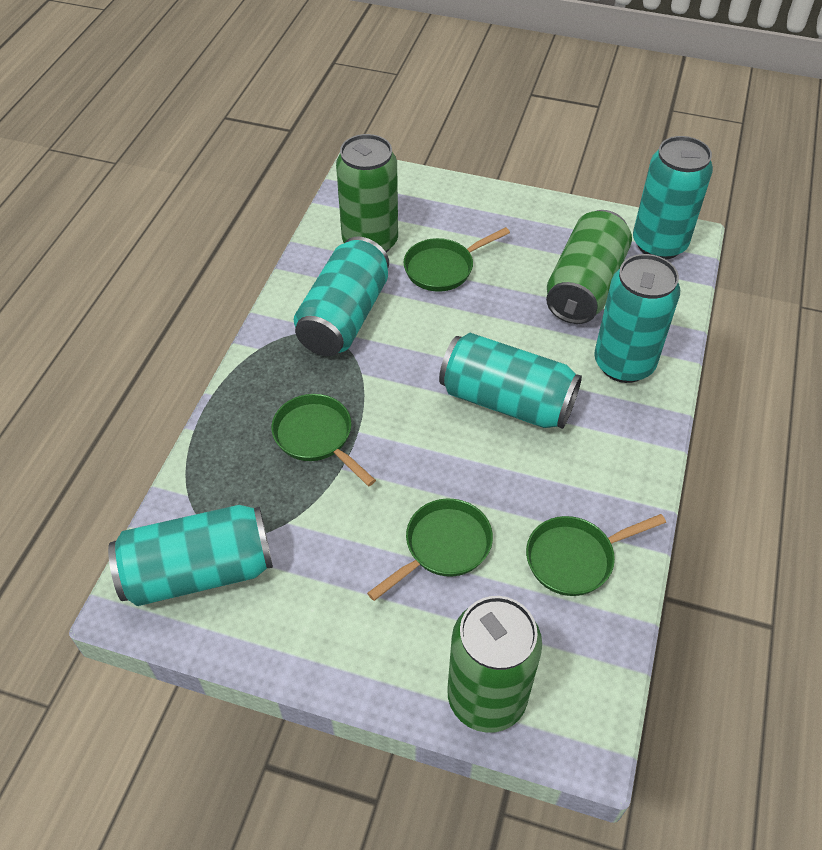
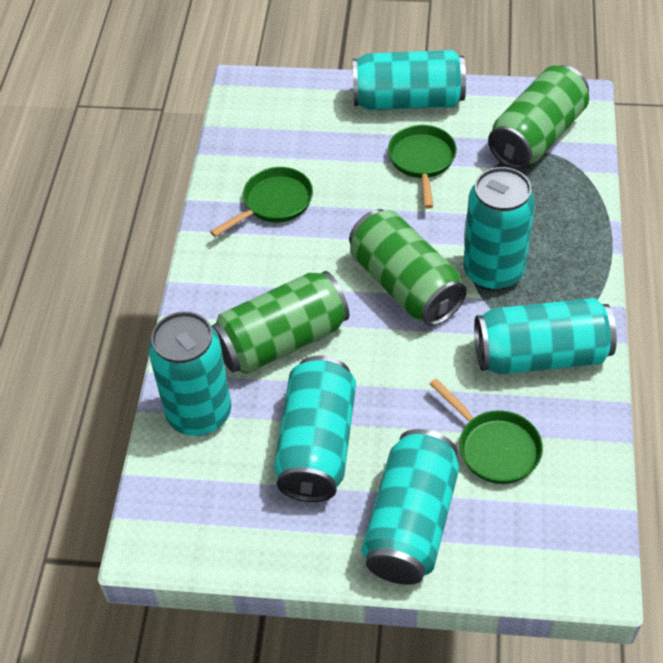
green pan: [271,394,376,486] [367,499,493,601] [403,227,510,292] [526,514,666,596] = 4 -> [210,167,313,237] [388,125,457,209] [430,378,543,484] = 3
turquoise can: [108,505,273,606] [294,236,389,356] [439,333,582,429] [594,254,680,383] [633,136,713,260] = 5 -> [148,311,231,436] [274,355,356,502] [353,50,466,110] [361,429,459,585] [463,167,535,290] [474,298,617,374] = 6

